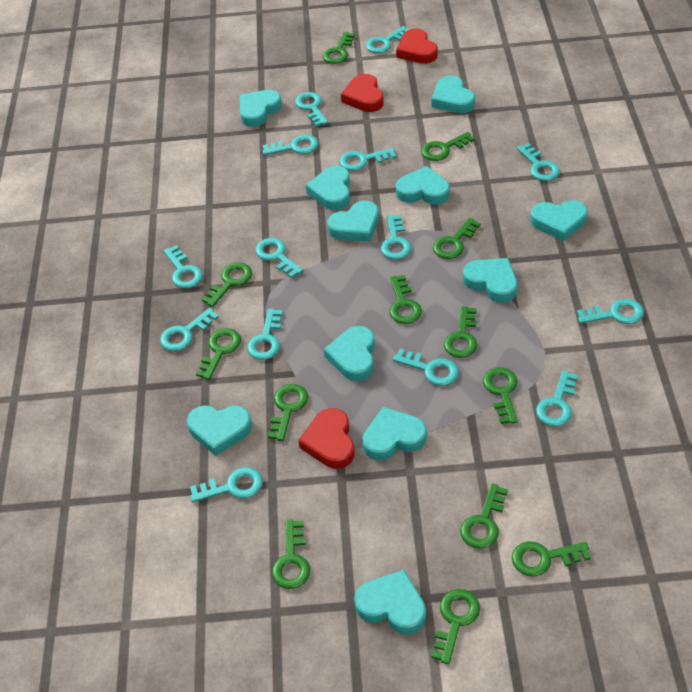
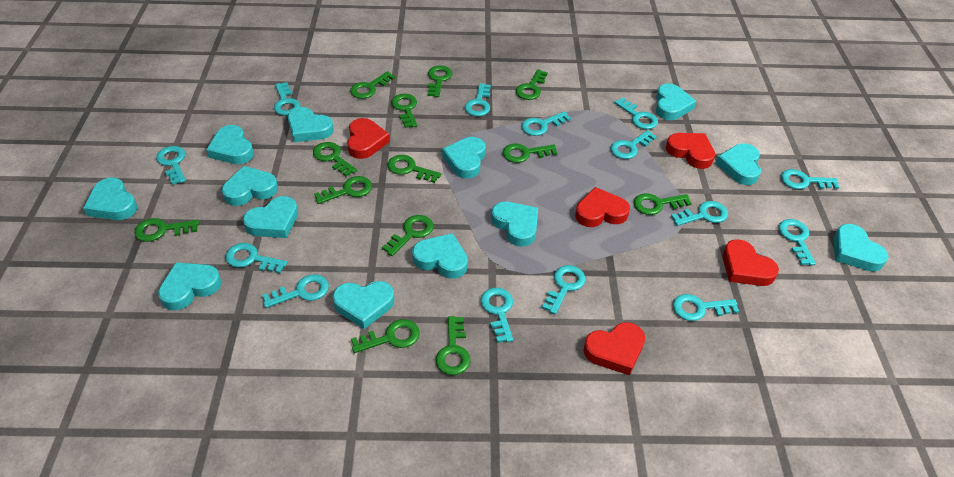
red heart: [298,408,355,469] [341,74,384,112] [396,29,438,64] = 3 -> [347,118,390,159] [575,187,630,227] [583,322,645,375] [666,133,715,169] [723,239,779,286] = 5
turquoise heart: [187,405,252,456] [239,90,282,127] [306,166,350,210] [324,326,375,381] [328,201,379,242] [354,570,426,635] [363,407,427,461] [396,166,450,205] [432,76,475,113] [463,258,517,303] [530,200,587,241] = 11 -> [83,178,137,220] [158,262,221,310] [206,125,254,164] [222,166,278,206] [243,196,298,238] [288,107,334,142] [332,281,394,329] [412,233,468,279] [442,137,486,178] [492,202,538,246] [656,83,696,120] [716,143,761,185] [833,224,889,271] = 13

